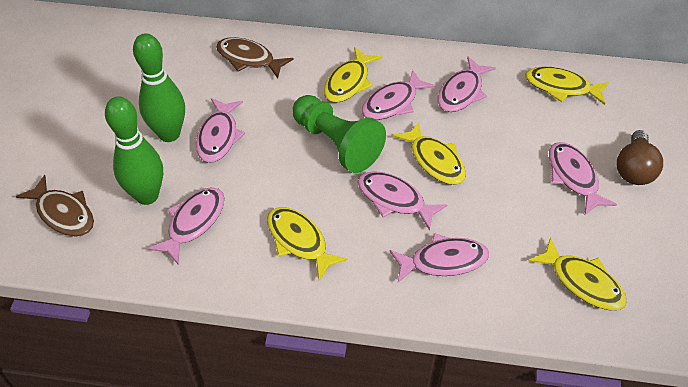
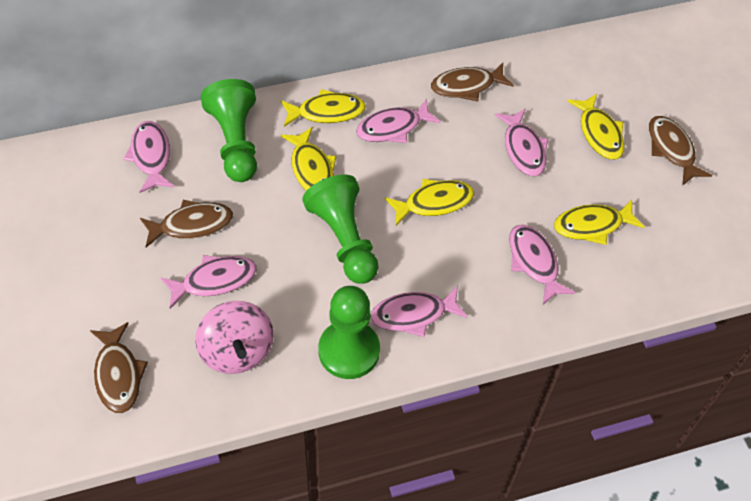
brown fish: [15,175,94,237] [216,37,293,78] = 2 -> [90,322,148,413] [140,200,233,247] [431,63,514,101] [649,116,712,186] = 4
brown light bulb: [617,130,663,185] = 1 -> none = 0
green bowling pin: [105,96,163,205] [133,33,185,142] = 2 -> none = 0
green pawn: [292,95,386,173] = 1 -> [201,79,257,182] [302,175,379,284] [318,286,380,379] = 3
pink fish: [147,187,224,265] [196,98,245,163] [358,171,447,231] [362,70,435,120] [389,233,489,283] [438,57,496,112] [549,142,617,215] = 7 -> [123,121,174,193] [161,255,256,308] [356,99,441,143] [371,286,468,337] [494,108,548,176] [509,225,575,305] = 6
pink spinning top: none = 0 -> [195,301,274,374] = 1

